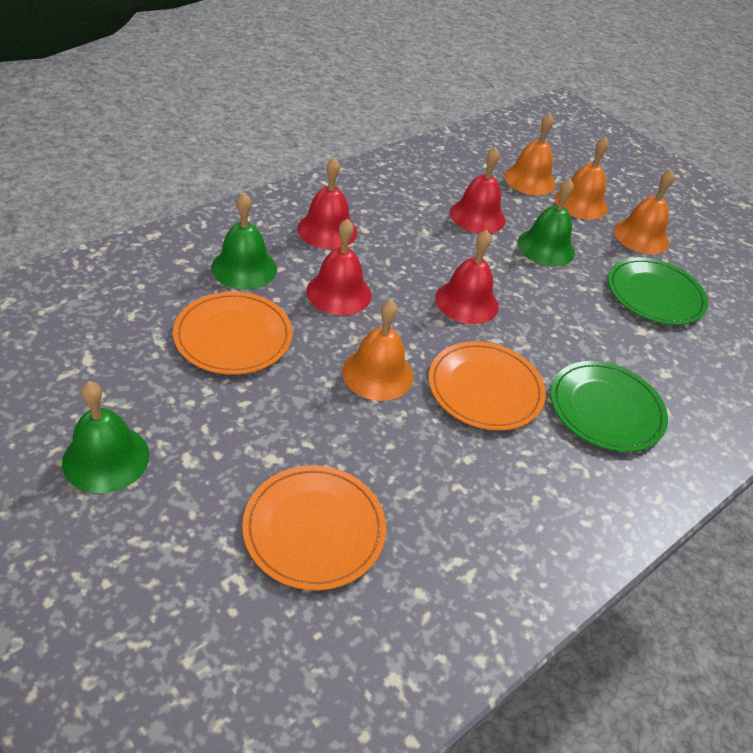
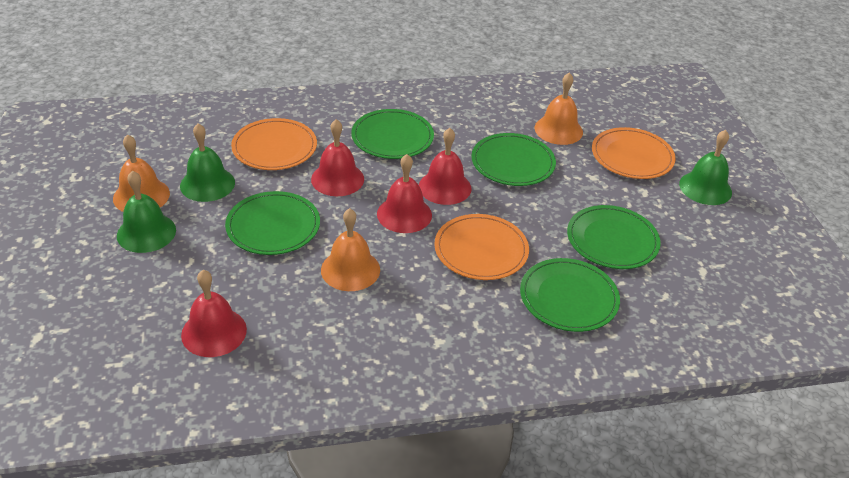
green plate: [550,361,668,452] [608,257,708,325] = 2 -> [225,191,320,255] [351,109,434,159] [471,133,556,186] [520,258,620,332] [567,205,661,269] = 5
orange bell: [342,300,413,401] [504,113,556,196] [555,137,609,220] [614,170,674,254] = 4 -> [113,134,170,212] [321,208,380,291] [535,72,583,145] = 3

